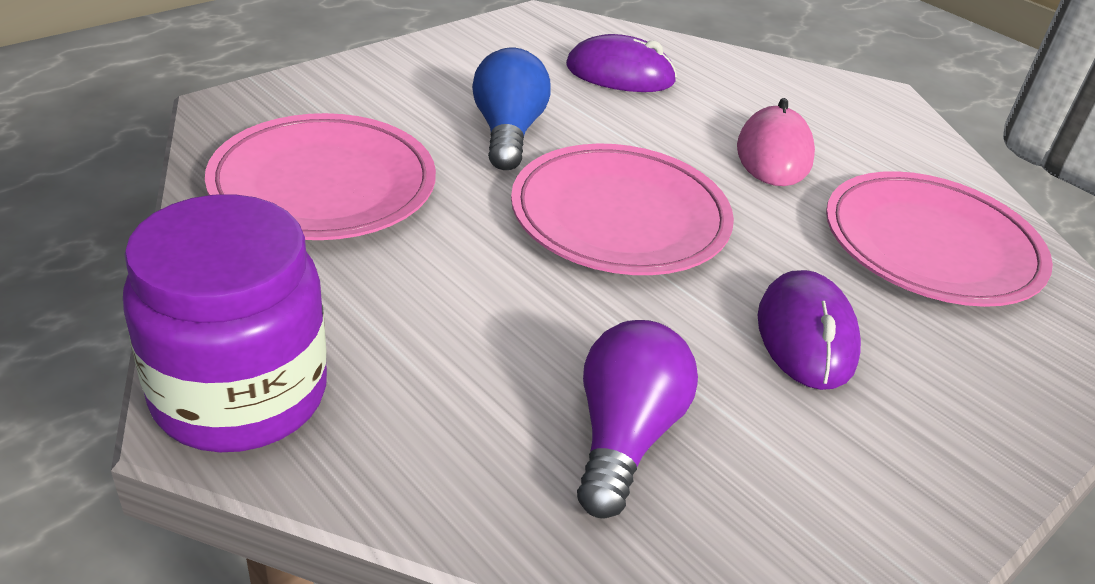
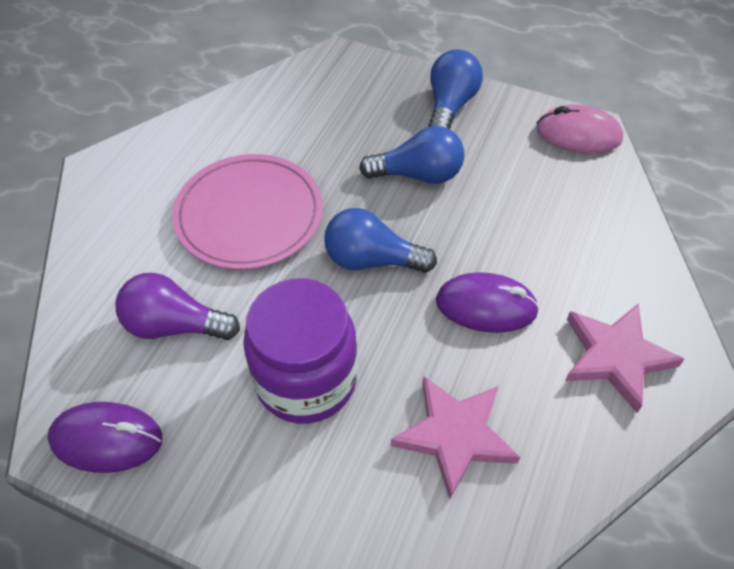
blue light bulb: [472,48,551,170] = 1 -> [324,208,437,273] [359,126,464,184] [428,49,483,129] = 3
pink plate: [205,113,436,240] [511,143,734,275] [826,171,1053,307] = 3 -> [172,154,323,270] = 1
pink star: none = 0 -> [391,376,520,499] [565,304,684,413] = 2

